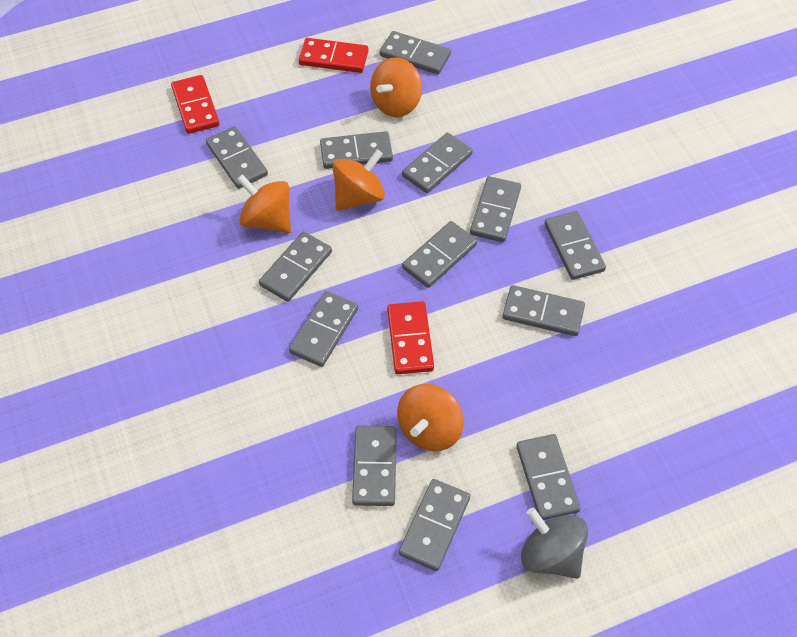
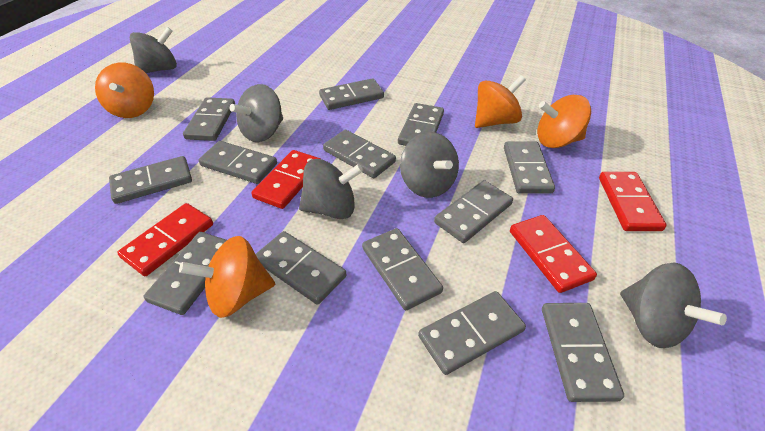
grey spinning top: [521,507,588,579] = 1 -> [130,27,177,73] [230,84,283,142] [299,159,363,219] [400,132,459,198] [620,262,727,348] = 5
red domino: [171,75,220,134] [299,38,368,73] [387,301,434,374] = 3 -> [117,203,213,276] [251,150,320,209] [510,215,597,293] [599,172,667,231] = 4

